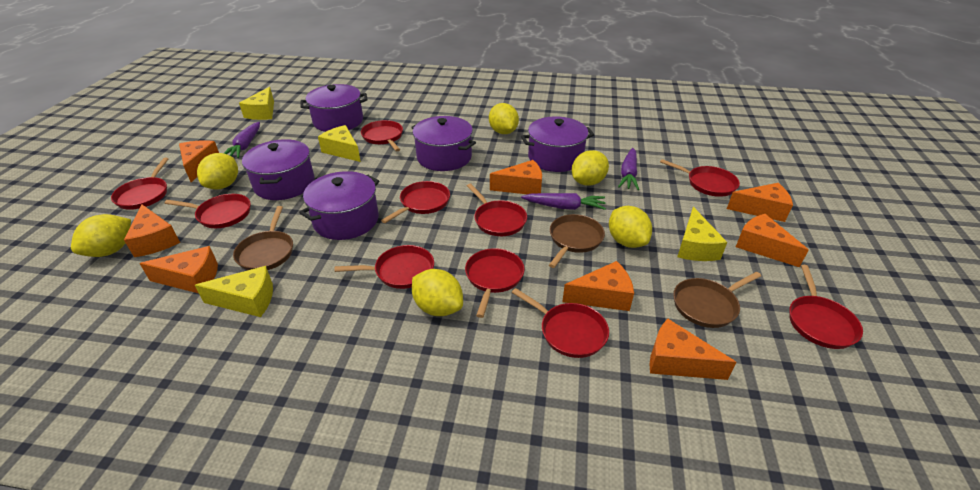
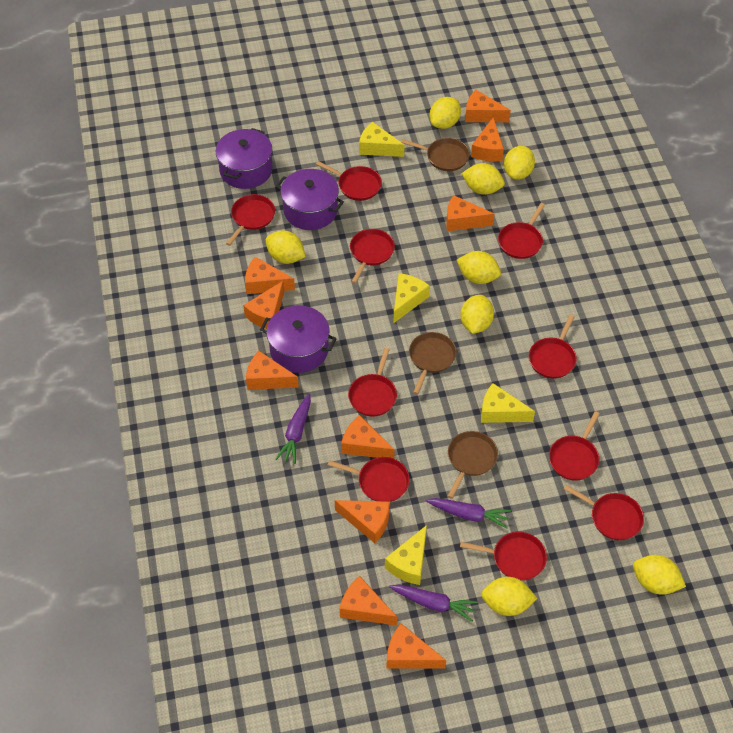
orange cheese: [124,204,180,257] [139,246,218,293] [179,140,219,182] [490,160,542,194] [562,261,634,311] [650,319,736,380] [727,183,793,222] [736,214,809,267] = 8 -> [243,281,284,329] [245,257,295,294] [246,351,299,390] [335,500,390,543] [340,576,397,626] [341,415,395,459] [386,623,446,669] [446,195,494,231] [465,90,511,122] [471,118,504,161] = 10
purple pot: [242,139,315,200] [299,171,379,240] [300,84,368,132] [411,116,476,171] [521,116,594,172] = 5 -> [216,128,273,189] [260,305,337,373] [276,169,344,230] = 3
yellow lemon: [71,214,131,257] [197,153,238,189] [412,269,463,316] [489,103,519,134] [572,150,609,186] [609,206,652,248] = 6 -> [266,231,306,264] [430,97,461,129] [457,251,501,284] [460,295,494,334] [462,163,505,195] [481,577,537,616] [504,146,535,180] [633,555,686,595] = 8

